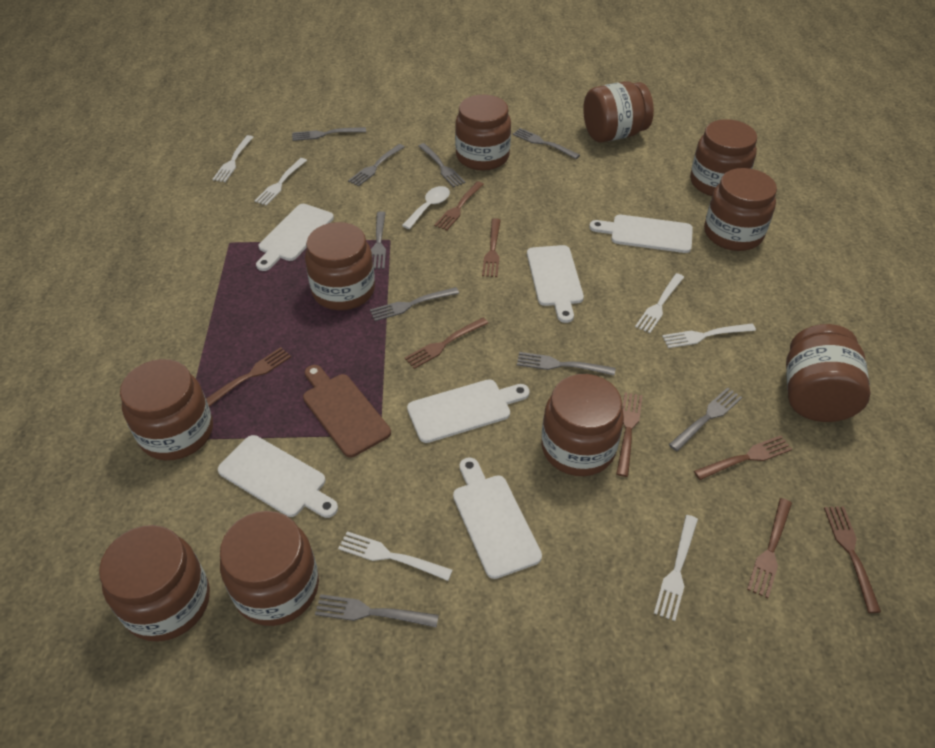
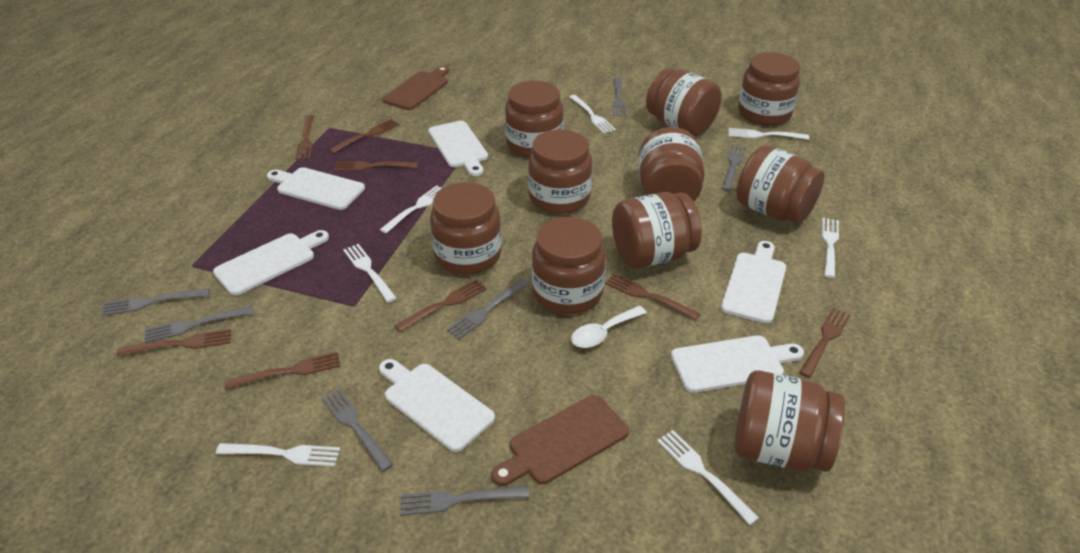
brown cutting board: [303,365,391,457] = 1 -> [382,66,449,110] [491,395,629,486] = 2
grey fork: [292,127,366,141] [315,594,439,628] [348,144,405,186] [370,287,459,321] [371,211,386,269] [418,143,466,187] [513,128,580,159] [517,352,615,376] [669,387,742,451] = 9 -> [102,288,210,316] [145,306,254,343] [322,388,393,472] [400,486,529,516] [446,279,529,339] [612,77,626,116] [722,144,746,191] = 7
white fork: [212,135,253,182] [255,158,307,206] [338,531,453,581] [635,273,684,333] [654,515,698,621] [662,323,756,348] = 6 -> [216,443,340,467] [343,244,396,302] [380,185,442,233] [569,95,616,134] [657,430,759,525] [728,128,809,140] [821,218,839,278] = 7

